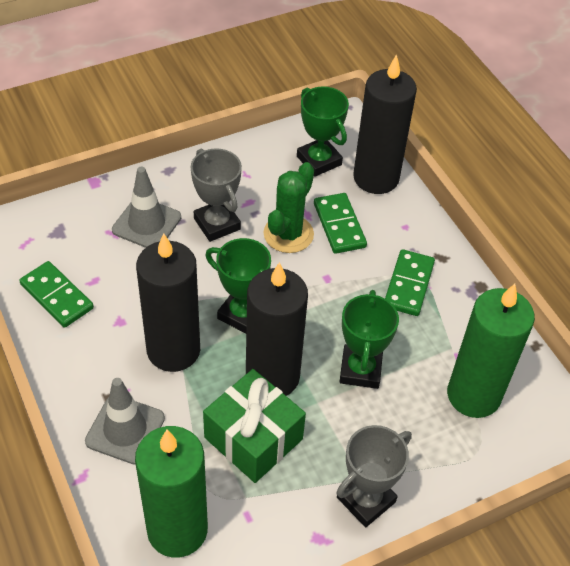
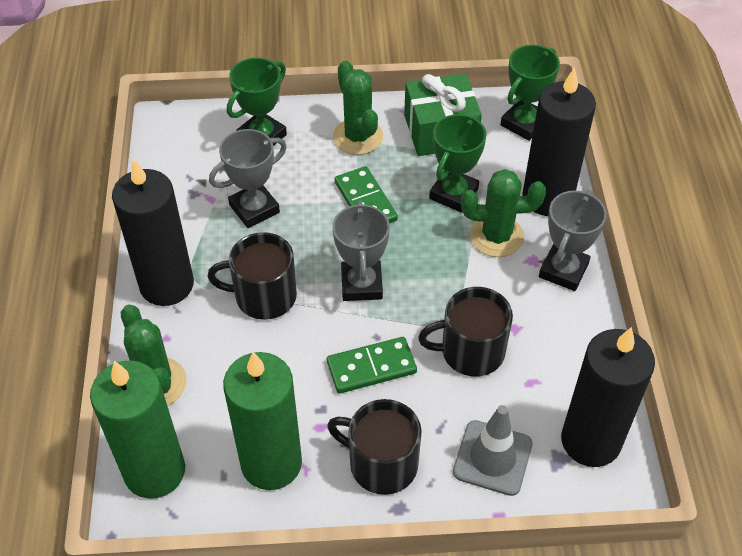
black mug: none = 0 -> [208,232,297,320] [327,399,422,495] [418,287,513,376] = 3
green cactus: [263,162,314,253] = 1 -> [121,305,186,406] [333,61,383,155] [461,169,546,257] = 3
green domino: [19,261,94,328] [314,193,367,254] [385,249,435,316] = 3 -> [327,337,417,394] [335,166,398,223] = 2
grey traffic cone: [85,378,165,465] [112,167,181,248] = 2 -> [453,405,533,496] = 1
grey trophy: [191,148,242,242] [336,425,412,527] = 2 -> [209,129,287,228] [332,201,390,301] [539,190,607,291] = 3

